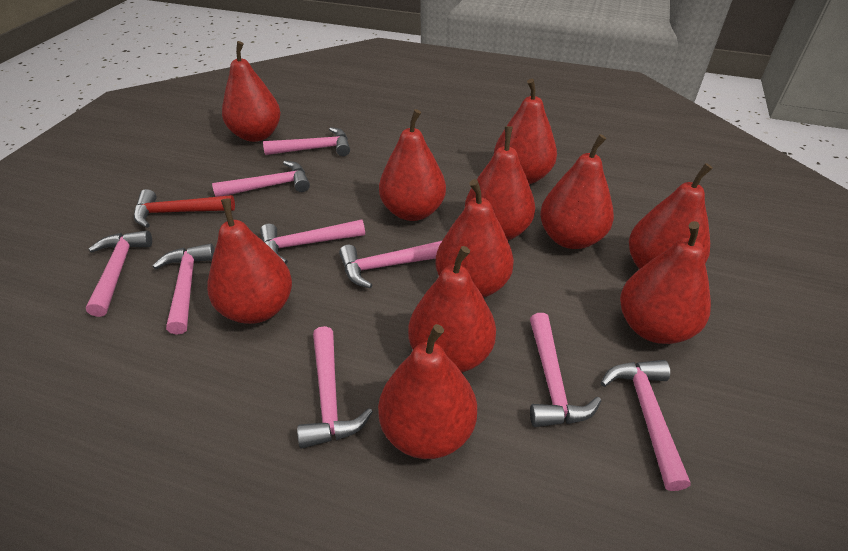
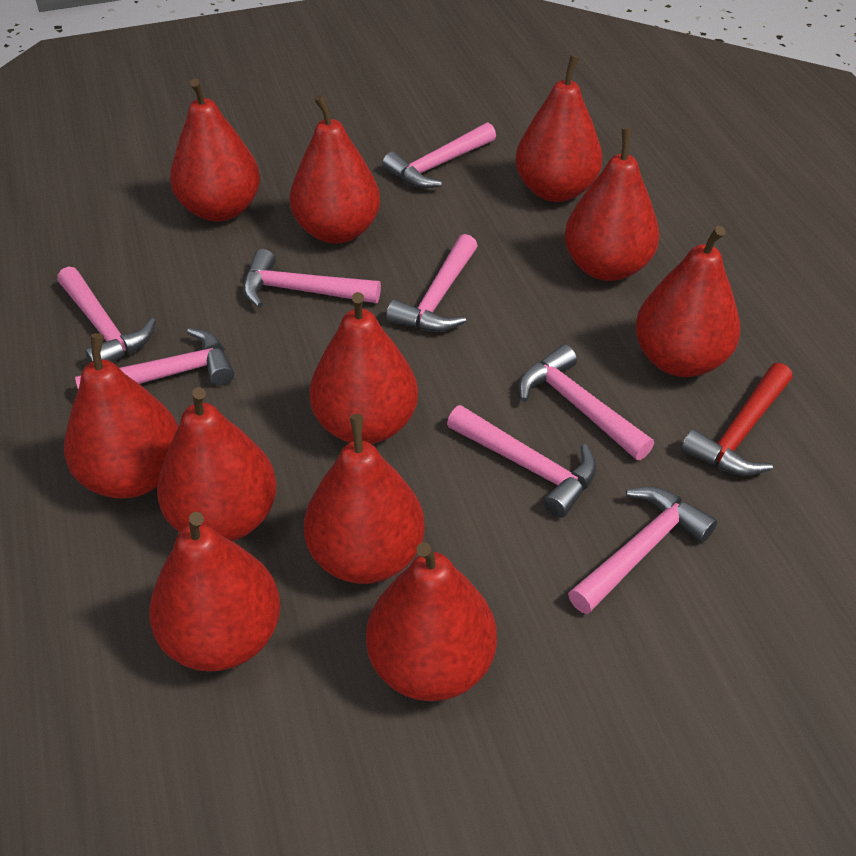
pink hammer: [86,230,152,317] [152,243,215,335] [212,161,310,197] [260,219,365,264] [263,127,350,156] [297,326,373,449] [339,241,442,288] [530,313,601,427] [601,360,691,491] = 9 -> [57,266,156,363] [75,328,234,389] [243,249,381,308] [382,122,496,188] [386,234,478,332] [447,405,597,518] [519,345,654,460] [568,487,717,614] = 8

